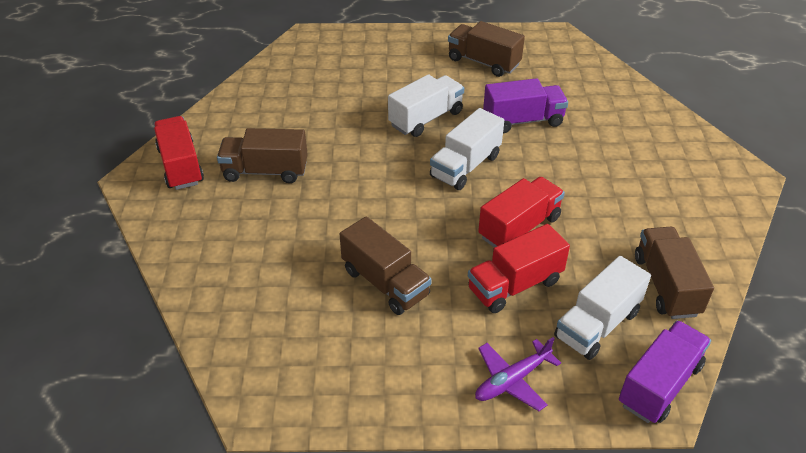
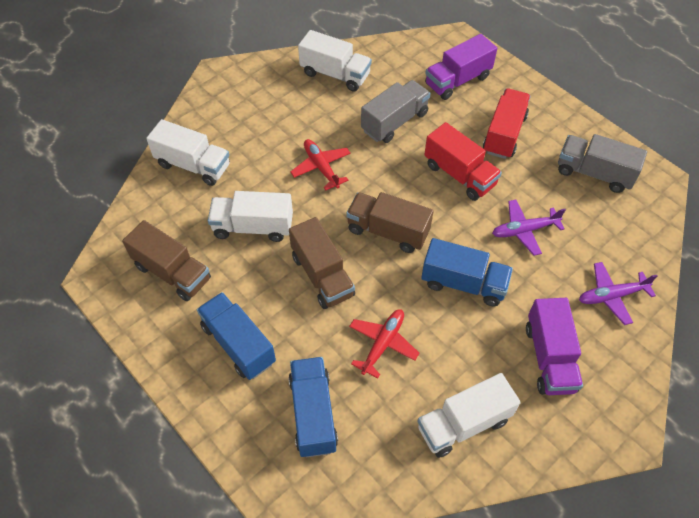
blue truck: none = 0 -> [197,292,276,380] [288,357,338,457] [421,238,513,306] = 3
brown truck: [217,128,308,183] [340,216,432,315] [448,21,525,77] [635,227,714,319] = 4 -> [122,220,211,301] [289,217,355,309] [346,192,433,253] = 3
grey truck: none = 0 -> [361,80,431,143] [558,134,647,193] = 2
purple plane: [475,337,561,411] = 1 -> [492,200,566,256] [579,262,658,325] = 2
red plane: none = 0 -> [290,139,351,191] [349,309,419,378] = 2
red truck: [154,116,204,190] [468,224,570,313] [478,177,565,248] = 3 -> [424,122,502,201] [483,89,531,159] = 2
white truck: [388,74,464,137] [430,108,504,190] [554,256,651,360] = 3 -> [146,119,230,186] [208,191,293,242] [298,30,372,92] [418,373,521,458] = 4

